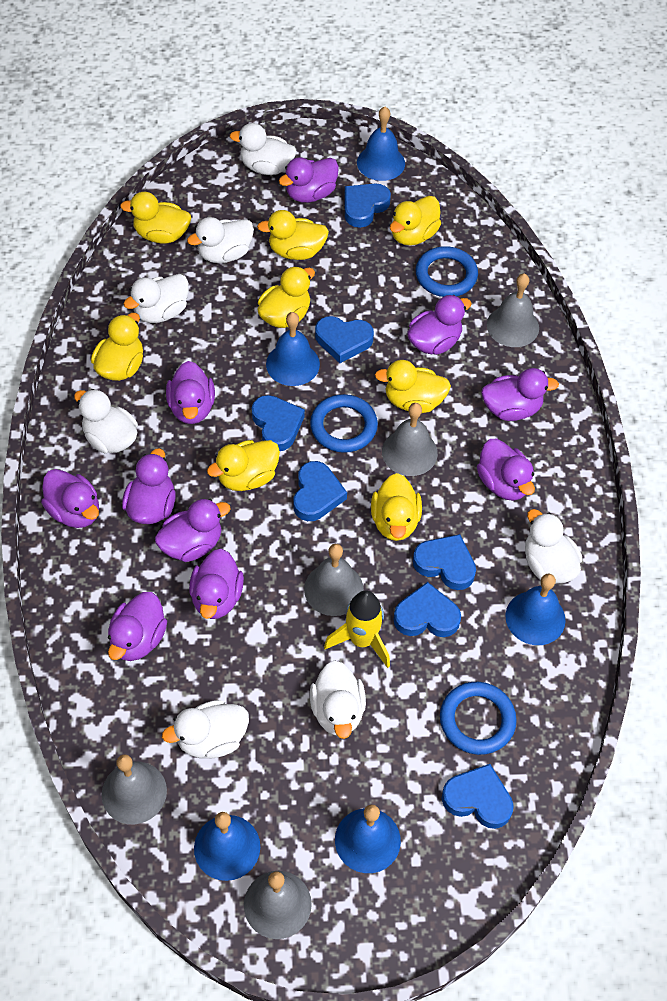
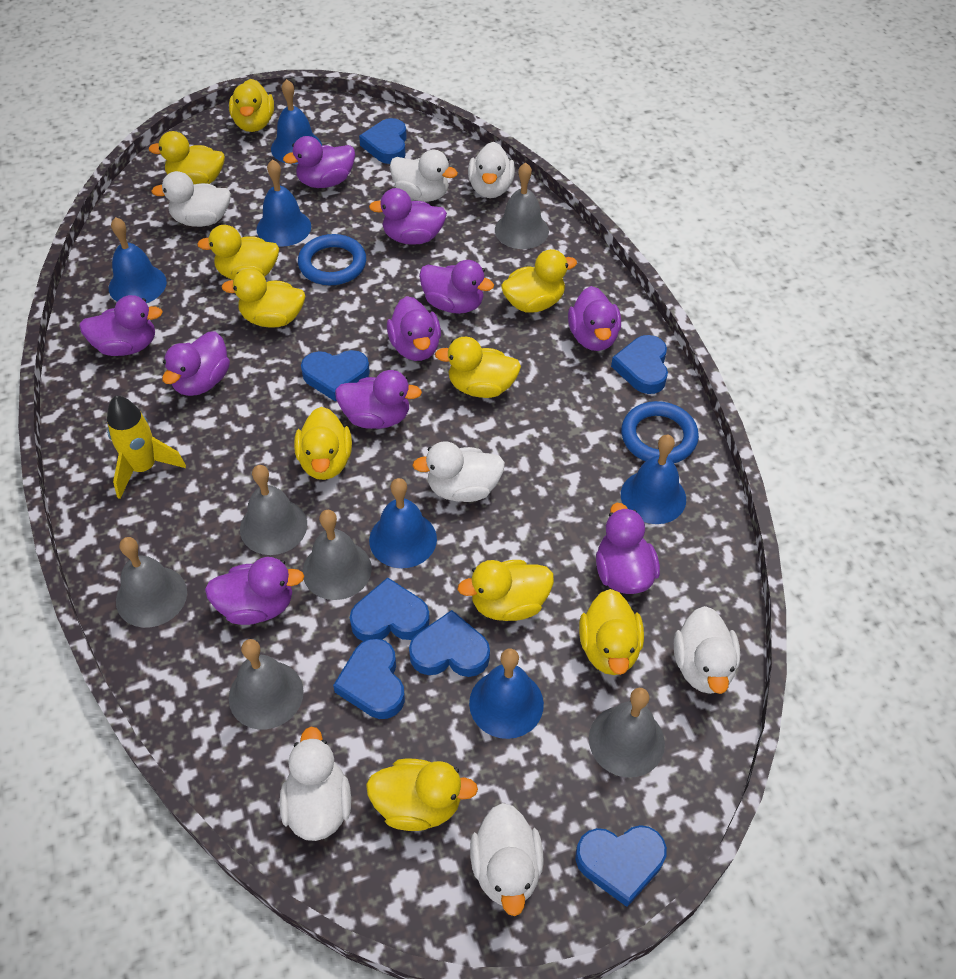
blue bell: [194,812,260,881] [266,312,320,386] [335,805,401,873] [357,107,405,181] [505,573,566,645] = 5 -> [109,217,167,303] [257,159,311,247] [271,79,322,164] [369,478,437,568] [469,649,544,739] [621,435,686,524] = 6
blue ring: [310,394,378,453] [416,246,478,297] [440,682,517,755] = 3 -> [298,234,366,285] [621,401,699,463] = 2
grey bell: [102,755,167,824] [244,871,312,939] [304,544,364,616] [382,403,438,476] [487,274,539,347] = 5 -> [116,537,187,628] [229,639,304,730] [240,465,307,555] [303,510,372,600] [495,162,549,249] [589,688,665,778] = 6
yellow duck: [91,313,143,381] [120,192,191,244] [207,440,280,491] [257,210,329,260] [257,266,315,328] [371,473,422,541] [375,360,451,413] [390,196,441,246] = 8 -> [148,131,225,184] [197,225,279,280] [221,268,305,328] [229,79,274,132] [294,407,352,480] [366,758,478,831] [435,337,521,398] [458,560,554,621] [501,249,577,313] [579,589,644,675] = 10

